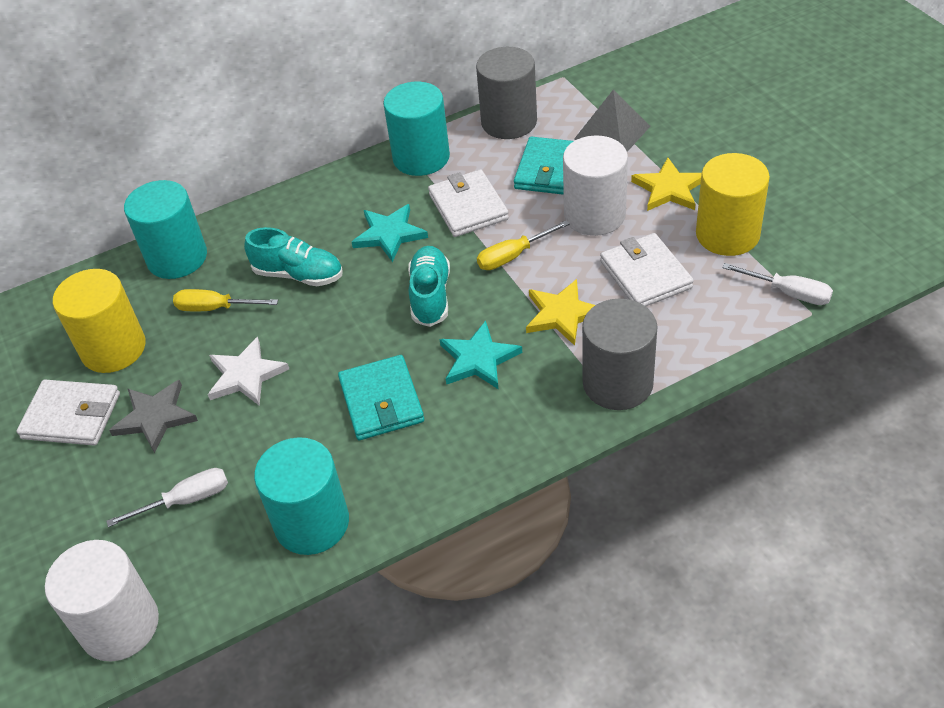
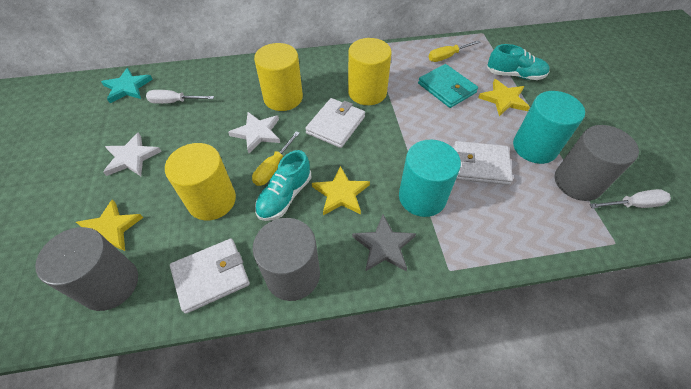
grey cylinder: [476,47,537,139] [582,299,657,410] = 2 -> [35,227,138,311] [253,218,320,301] [555,125,639,201] = 3
grey pyramid: [574,90,650,152] = 1 -> none = 0
turquoise cylinder: [124,180,207,279] [254,437,349,555] [383,82,450,176] = 3 -> [399,140,461,217] [513,91,585,164] = 2
turquoise star: [352,204,428,262] [440,321,522,389] = 2 -> [101,68,153,103] = 1
turquoise wallet: [338,355,424,440] [514,137,574,195] = 2 -> [418,64,478,108] = 1
white cylinder: [45,540,159,662] [563,135,628,236] = 2 -> none = 0
white star: [208,337,289,405] = 1 -> [103,132,162,176] [228,112,280,153] = 2
yellow cylinder: [53,269,146,373] [696,153,770,256] = 2 -> [165,143,236,220] [254,43,303,111] [348,38,392,105] = 3
yellow star: [526,279,595,346] [631,158,702,211] = 2 -> [76,200,143,251] [312,166,370,215] [478,79,530,116] = 3

